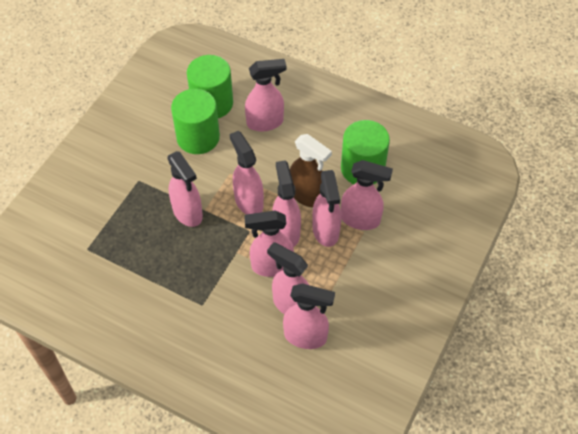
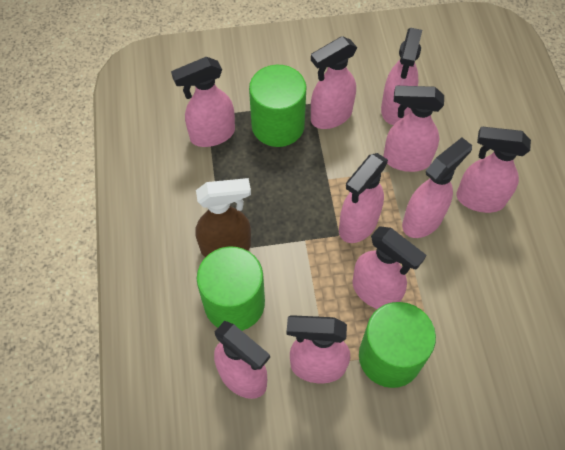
pink spray bottle: [167,151,203,227] [230,131,264,214] [244,210,294,277] [245,59,286,131] [267,242,309,314] [272,160,301,247] [283,283,335,349] [312,170,341,247] [341,160,393,230] = 9 -> [171,57,235,147] [214,321,270,399] [286,315,350,383] [311,36,357,129] [339,153,388,243] [352,226,427,309] [381,28,422,125] [383,86,444,172] [402,138,472,238] [456,127,531,213] = 10

